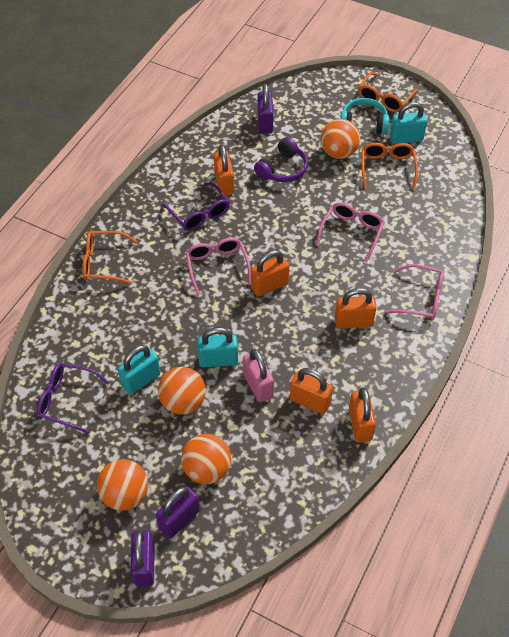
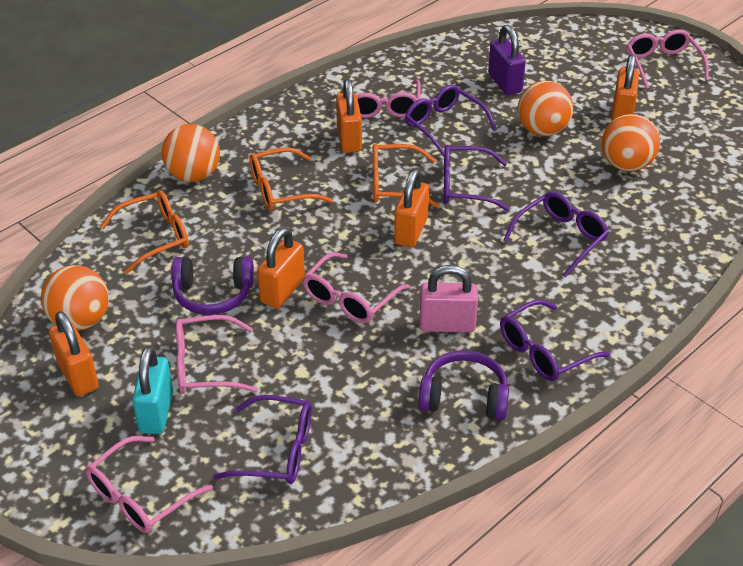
pink glasses: [186,238,251,296] [316,203,384,262] [385,264,444,320] = 3 -> [86,436,213,533] [176,315,258,394] [302,252,410,323] [352,79,421,118] [627,30,709,89] = 5
purple glasses: [37,363,110,433] [162,183,230,231] = 2 -> [213,395,312,484] [405,85,497,156] [444,145,510,211] [500,300,610,381] [503,192,609,278] = 5
purple headphones: [254,137,308,182] = 1 -> [171,257,254,315] [418,350,509,420] = 2
purple padlock: [131,530,155,587] [156,486,200,538] [258,84,274,134] = 3 -> [488,25,526,95] = 1
turquoise headphones: [341,98,389,134] = 1 -> none = 0
turquoise padlock: [118,345,160,395] [197,327,238,368] [390,102,427,144] = 3 -> [132,346,173,434] = 1

